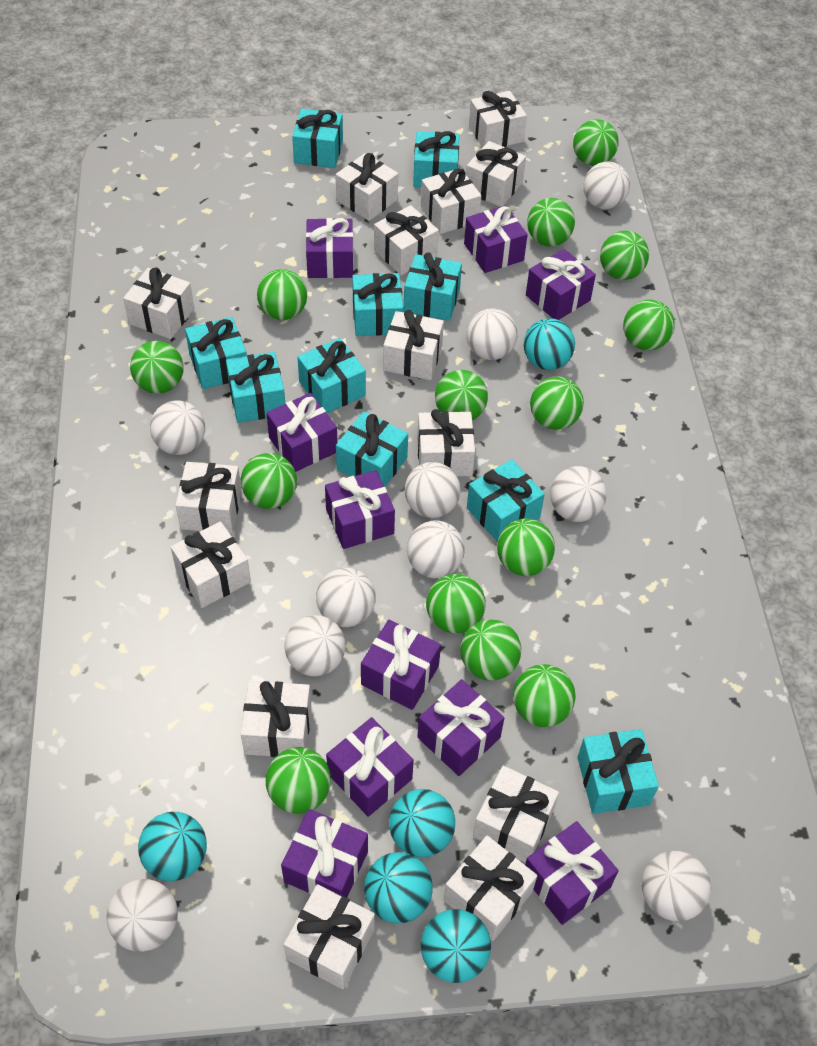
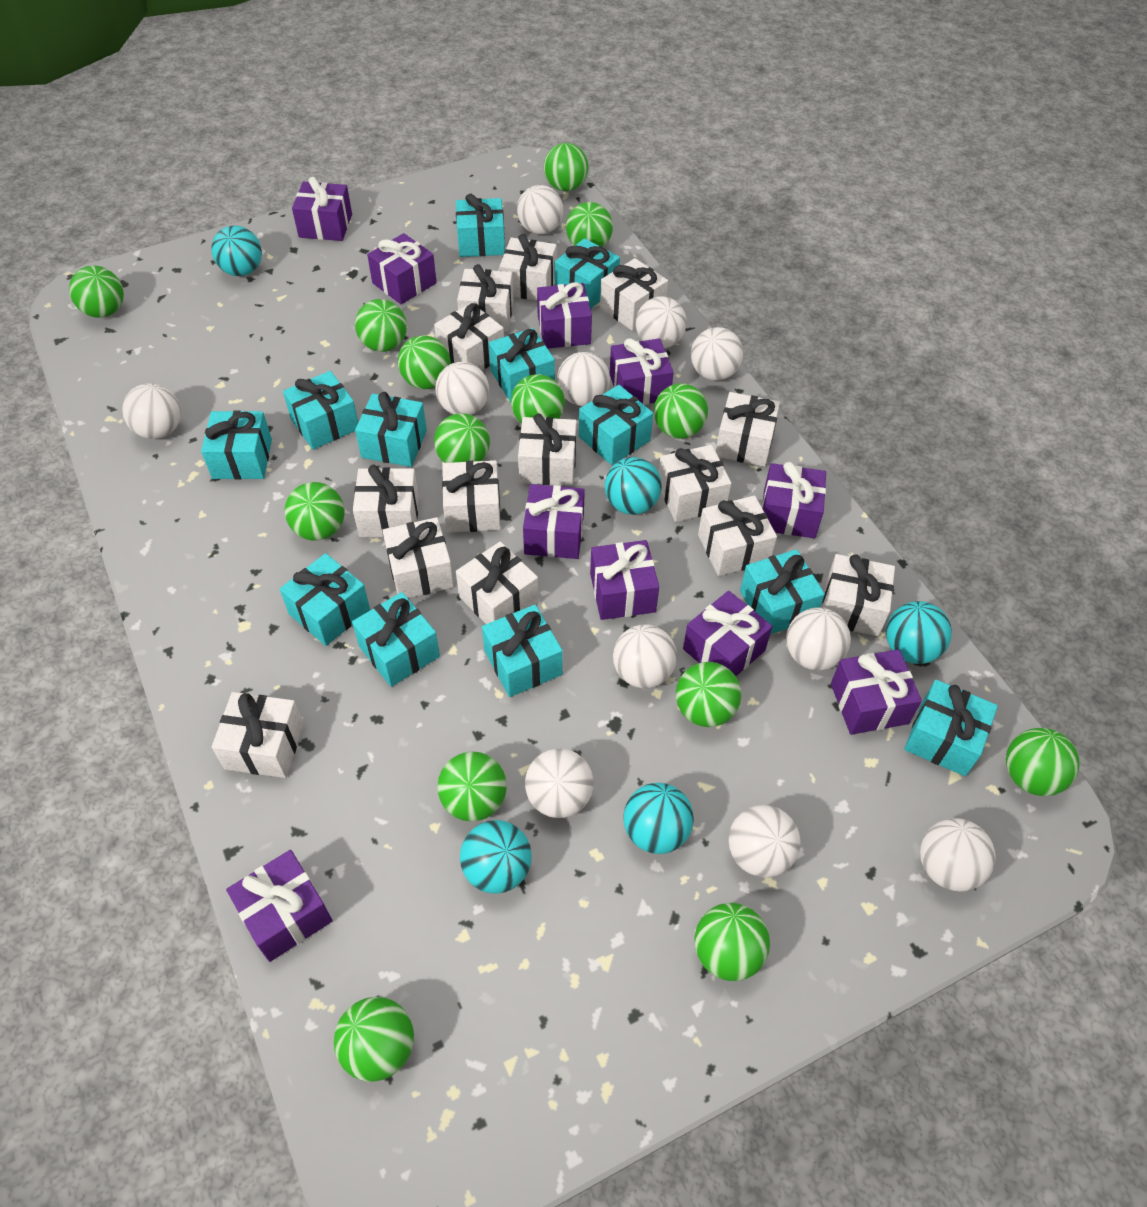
turquoise gift: [185,317,247,389] [226,352,285,423] [292,109,343,168] [297,338,366,413] [336,412,408,487] [352,273,403,336] [404,252,462,321] [413,131,459,187] [467,459,545,542] [577,729,659,814] = 10 -> [201,410,272,480] [280,553,370,646] [283,371,358,450] [352,592,440,687] [355,392,427,467] [456,194,505,257] [482,605,563,697] [489,328,555,402] [555,238,620,309] [579,385,653,465] [740,549,825,634] [904,680,998,776] = 12
white ball: [106,879,178,952] [150,400,205,455] [285,615,345,677] [316,568,376,627] [405,462,460,518] [407,520,465,578] [466,308,517,360] [550,466,607,522] [583,161,630,209] [642,851,711,921] = 10 -> [122,383,181,439] [435,362,489,415] [517,185,564,234] [525,749,594,818] [557,352,610,406] [613,624,677,688] [636,296,686,349] [691,327,743,381] [729,805,800,878] [786,608,851,671] [920,818,996,892] = 11

